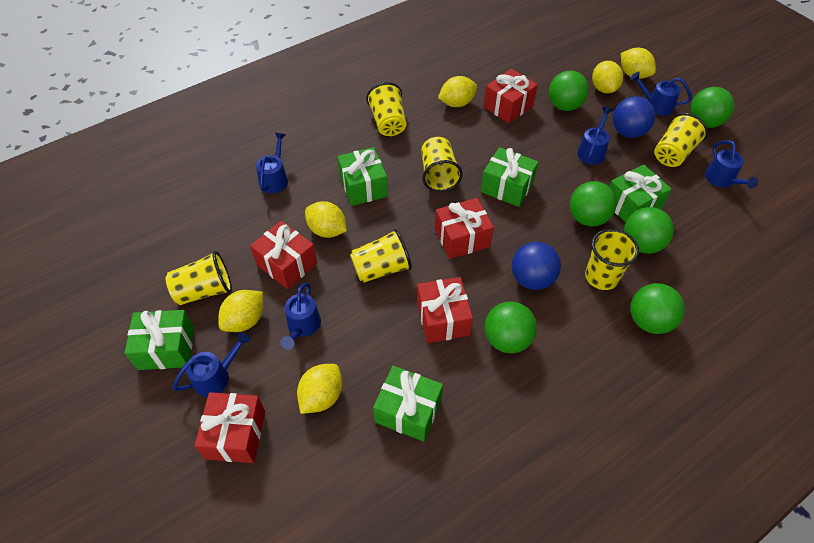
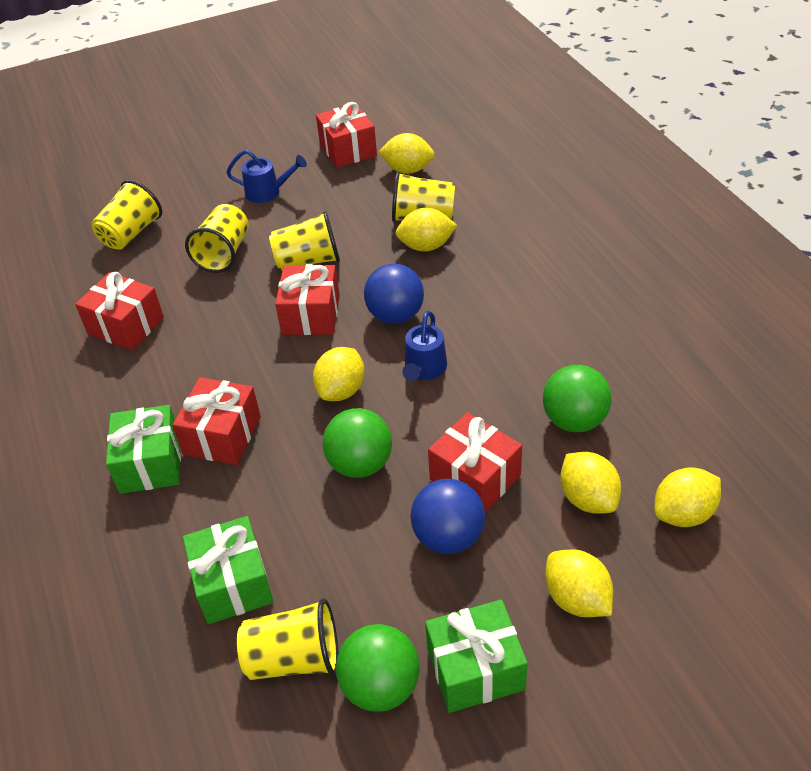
blue watering can: [173,332,250,397] [256,133,288,193] [281,283,321,350] [577,107,613,165] [630,72,692,116] [705,140,758,189] = 6 -> [226,150,307,203] [402,311,447,381] = 2
green ball: [485,302,537,353] [549,71,589,111] [570,181,617,226] [624,207,674,254] [630,283,685,334] [690,87,734,128] = 6 -> [323,408,392,478] [336,624,420,712] [543,365,612,432] = 3
green gift: [125,310,194,370] [337,147,388,206] [373,366,443,442] [481,147,538,207] [609,165,672,223] = 5 -> [106,405,181,494] [183,516,273,624] [425,600,528,713] = 3
yellow cup: [166,251,232,305] [350,229,412,283] [366,82,406,136] [421,137,463,192] [585,229,639,290] [654,113,708,167] = 6 -> [92,180,162,250] [185,204,249,273] [237,598,338,680] [269,211,340,270] [392,171,455,222] = 5

